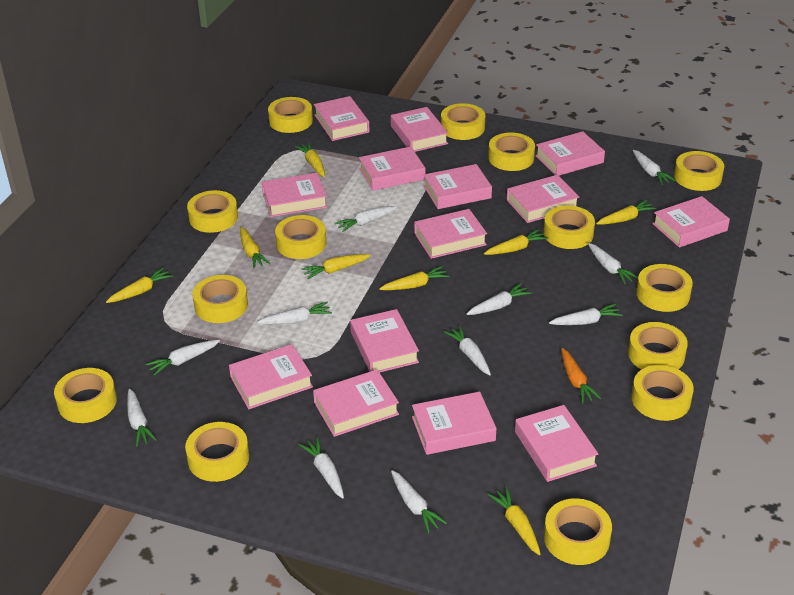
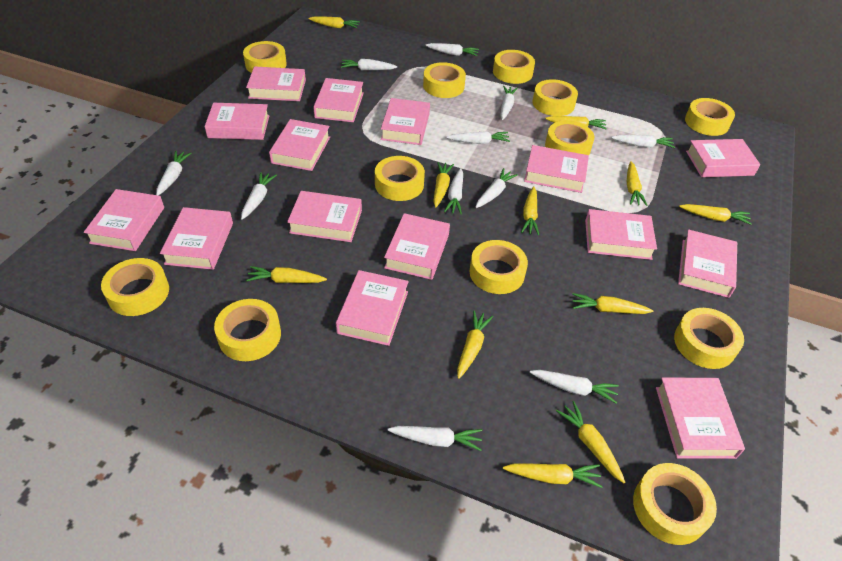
orange carrot: [561,348,601,403] = 1 -> none = 0
pink book: [229,344,313,409] [262,173,327,217] [313,370,399,437] [314,96,370,141] [350,309,419,373] [359,146,425,191] [391,107,448,152] [412,392,497,455] [414,209,487,259] [424,164,492,209] [507,175,579,223] [515,405,599,482] [535,131,605,176] [652,196,730,248] = 14 -> [84,189,164,251] [160,207,233,270] [204,103,269,140] [246,66,306,101] [269,119,330,171] [287,191,362,242] [313,78,364,122] [336,270,409,346] [381,98,430,145] [384,213,450,280] [524,145,589,193] [585,209,657,260] [656,377,745,459] [678,230,737,298] [686,139,760,177] = 15
yellow carrot: [106,267,173,303] [240,227,271,269] [295,142,325,177] [302,254,370,279] [379,266,450,290] [484,229,548,255] [487,487,541,555] [596,200,657,225] = 8 -> [246,266,327,283] [308,16,360,28] [433,162,454,207] [457,310,493,379] [503,464,603,488] [521,186,539,235] [545,116,607,129] [556,401,625,483] [572,293,653,314] [627,161,648,206] [679,204,752,225] = 11
yellow tape: [54,368,117,423] [185,422,249,482] [187,190,238,233] [192,275,248,323] [268,97,313,133] [275,215,326,259] [441,103,485,140] [488,133,535,171] [544,205,595,249] [544,498,612,565] [628,322,688,370] [631,365,694,421] [636,264,693,312] [674,151,724,191] = 14 -> [101,258,169,316] [214,299,281,361] [243,41,287,73] [375,156,425,201] [423,62,466,98] [469,240,528,294] [493,50,535,84] [533,79,578,116] [545,120,594,155] [633,463,717,545] [674,308,744,369] [685,98,735,136] = 12

